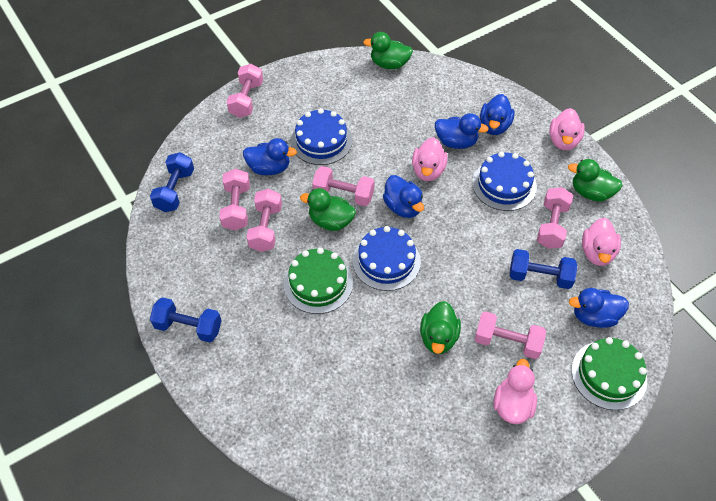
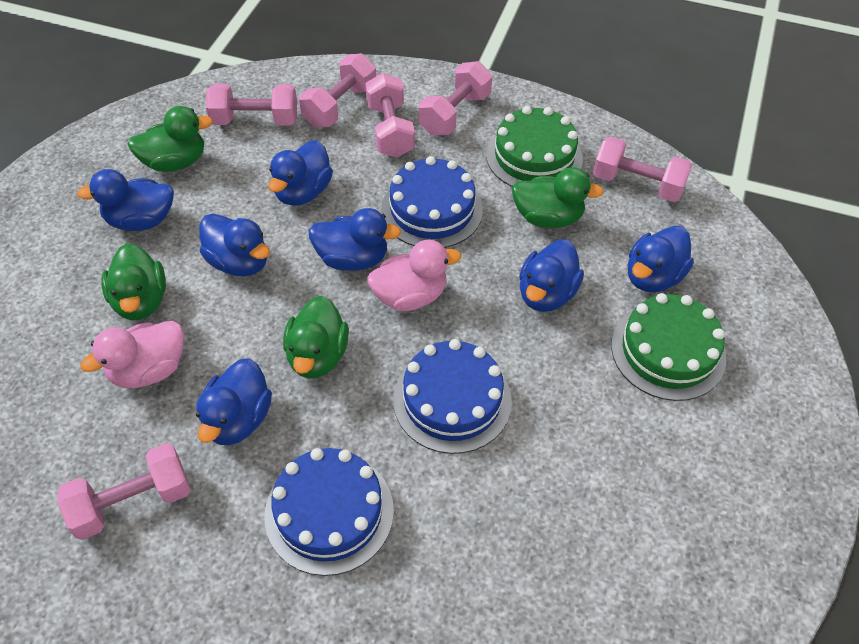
blue duck: [243,138,297,175] [383,175,424,218] [435,113,489,149] [480,94,515,135] [569,288,629,328] = 5 -> [77,169,174,231] [196,358,272,445] [199,213,270,276] [268,140,333,206] [309,208,401,271] [519,240,584,312] [628,226,694,292] = 7
blue dumbbell: [150,152,194,212] [150,297,222,342] [510,249,577,289] = 3 -> none = 0
pink duck: [412,137,448,181] [493,359,537,424] [549,108,585,150] [582,218,621,266] = 4 -> [81,321,184,388] [367,240,461,311] = 2

